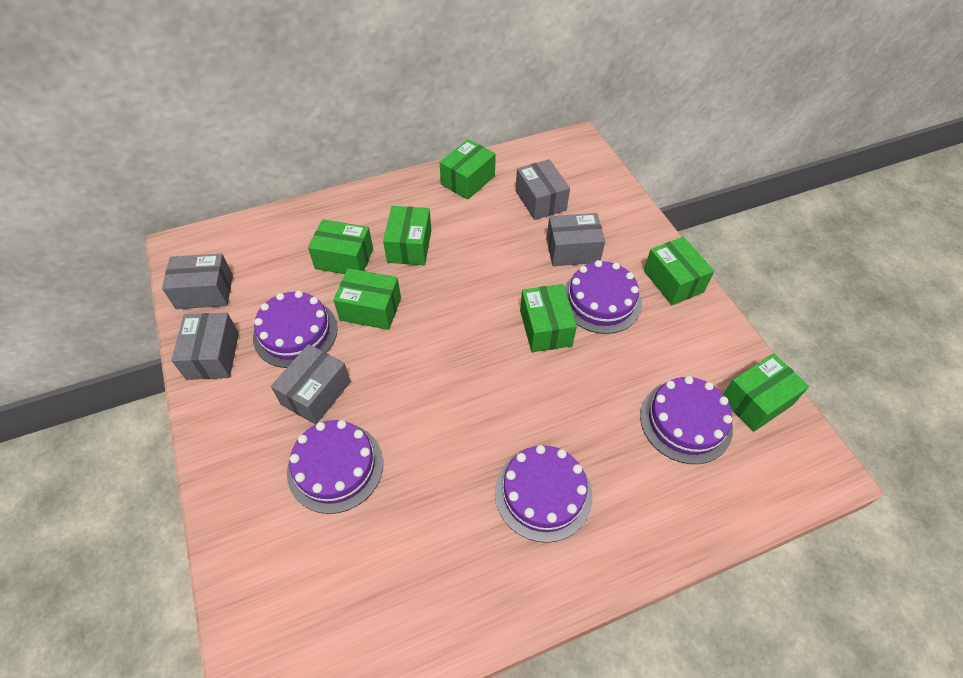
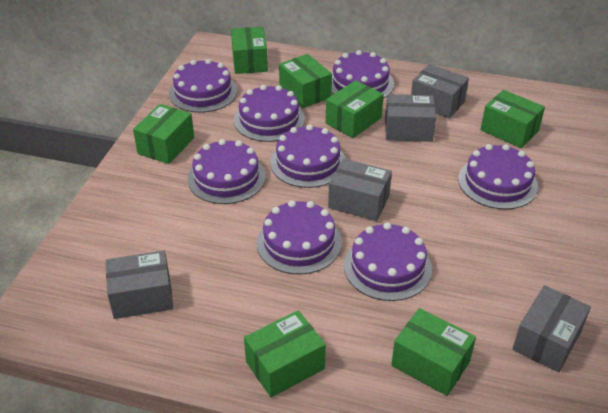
purple cake: [253,291,338,368] [287,420,383,514] [495,445,592,543] [564,260,642,334] [640,376,733,464] = 5 -> [169,59,237,113] [188,139,266,204] [234,85,305,142] [257,200,342,274] [270,125,346,188] [332,50,394,98] [344,222,432,301] [458,144,538,209] = 8

